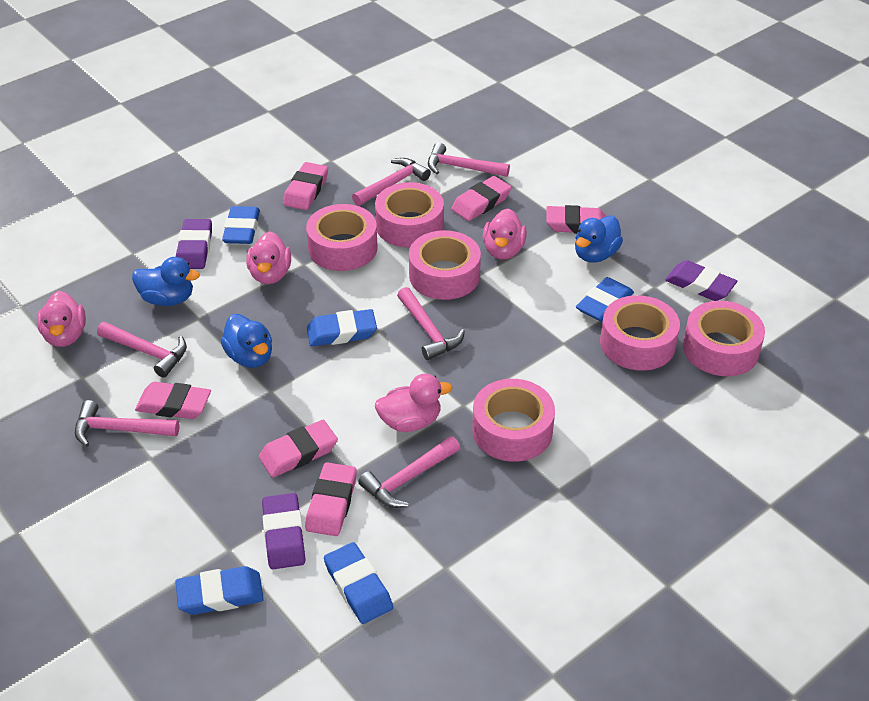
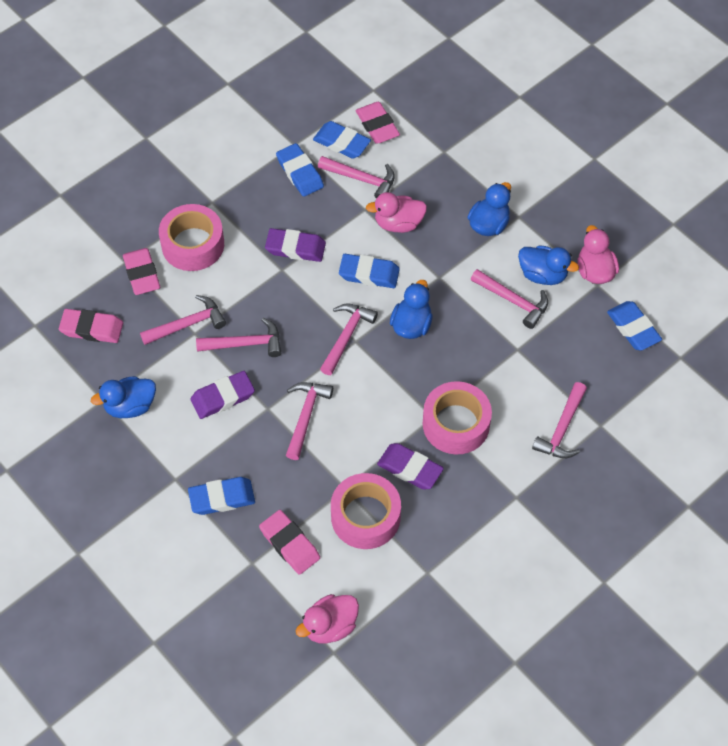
blue duck: [132,257,200,306] [221,314,272,368] [575,216,623,263] = 3 -> [91,376,156,418] [390,280,433,339] [467,182,511,236] [518,246,579,285] = 4
pink duck: [37,291,86,347] [246,231,291,284] [375,374,452,432] [483,209,527,260] = 4 -> [296,594,359,644] [366,192,427,233] [578,225,619,284] = 3
pink eraser: [135,382,211,419] [259,420,338,478] [283,162,328,210] [305,462,357,536] [451,176,512,221] [546,205,606,234] = 6 -> [59,309,123,343] [123,248,160,295] [259,510,320,575] [356,102,400,144] = 4
pink hammer: [75,400,180,447] [97,322,187,377] [352,158,431,206] [359,436,460,508] [397,287,465,360] [428,142,510,177] = 6 -> [140,295,226,345] [196,318,281,357] [286,382,333,460] [318,156,395,198] [320,304,378,375] [471,269,548,329] [532,382,587,458] = 7
pink tape: [306,204,377,271] [375,182,444,248] [409,230,481,300] [472,379,555,462] [600,295,680,371] [683,301,765,376] = 6 -> [159,204,224,271] [331,473,401,549] [423,381,492,454] = 3

